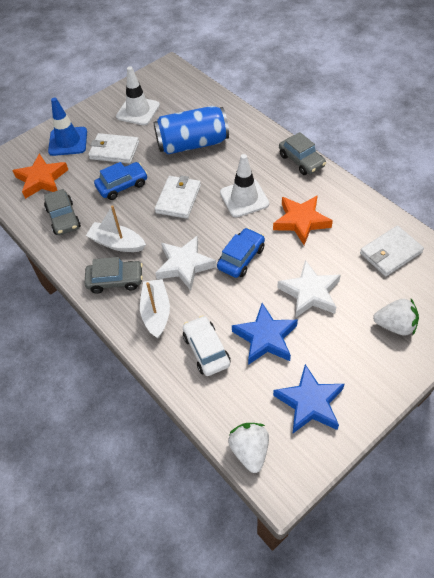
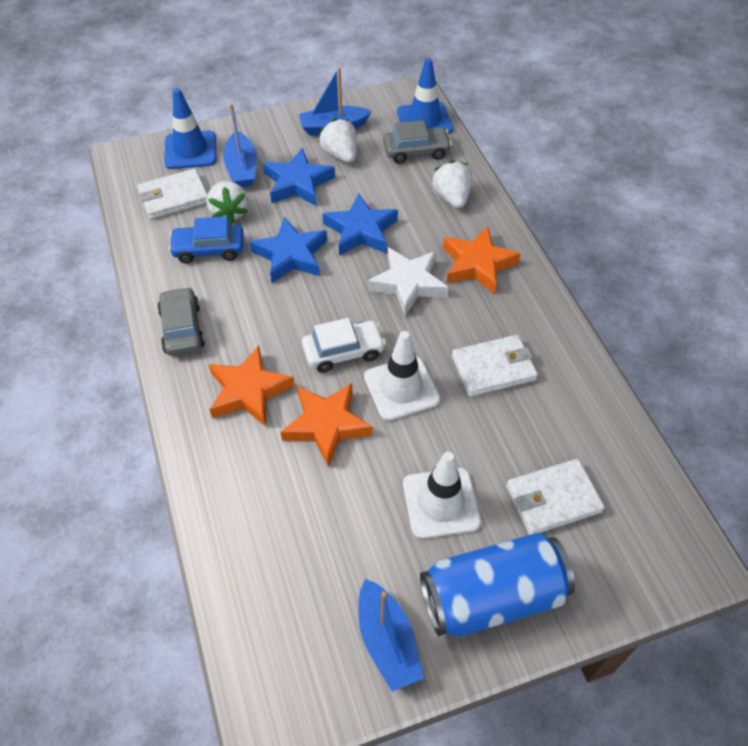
blue boat: none = 0 -> [223,104,257,187] [299,67,371,136] [358,579,424,692] = 3
blue car: [94,162,148,200] [217,228,265,278] = 2 -> [169,216,244,264] = 1
blue star: [232,303,298,365] [273,364,344,434] = 2 -> [250,217,327,283] [263,148,335,206] [322,193,398,256] = 3
blue traffic cone: [48,98,87,156] = 1 -> [164,88,216,169] [397,58,453,134] = 2
grey car: [44,189,81,235] [84,257,143,294] [279,132,326,175] = 3 -> [157,287,205,356] [383,120,452,164] = 2
orange star: [12,153,68,199] [273,195,333,245] = 2 -> [209,346,295,427] [280,383,373,467] [443,226,521,294] = 3
white boat: [86,205,146,252] [140,279,170,339] = 2 -> none = 0
white star: [155,236,216,291] [277,260,341,318] = 2 -> [368,247,449,316] = 1
white strawberry: [228,423,269,473] [373,299,419,336] = 2 -> [206,181,248,224] [318,118,357,163] [432,160,472,208] = 3

